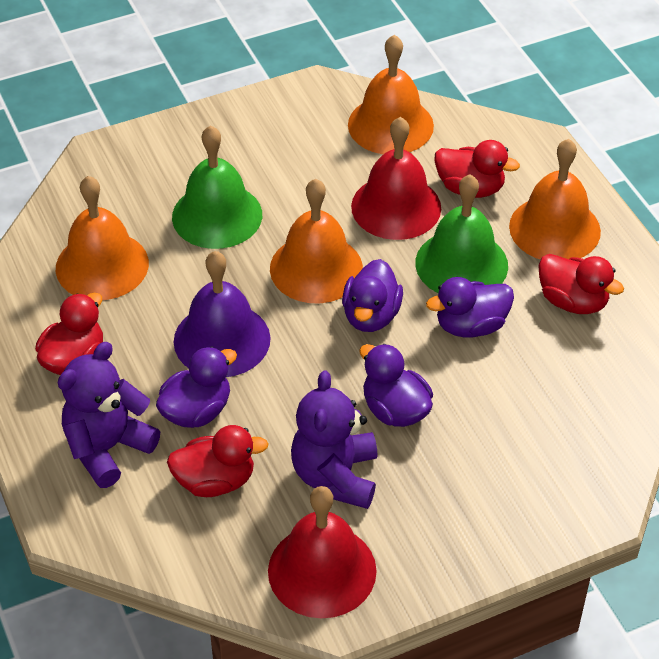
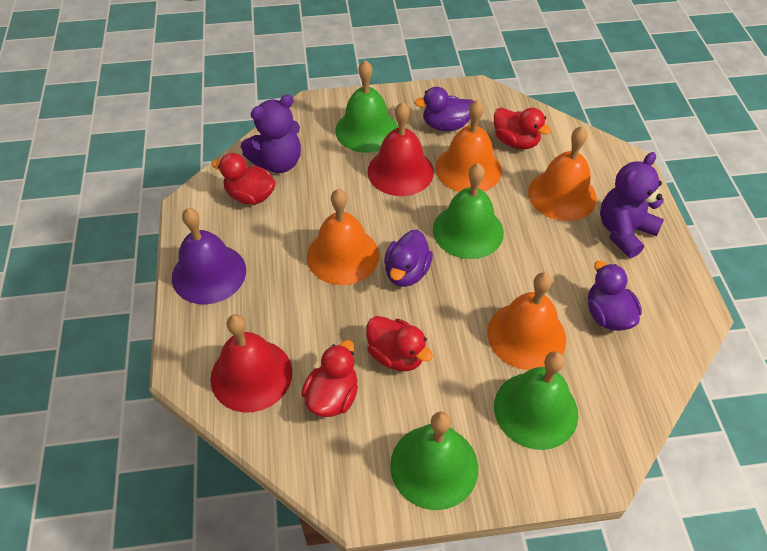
green bell: [172,125,262,249] [415,174,508,293] = 2 -> [335,60,398,153] [390,411,478,510] [433,163,504,259] [494,351,578,450] = 4
purple duck: [156,346,237,428] [342,259,403,332] [359,344,433,427] [426,277,514,338] = 4 -> [384,230,433,287] [414,87,474,131] [588,261,642,331] = 3

